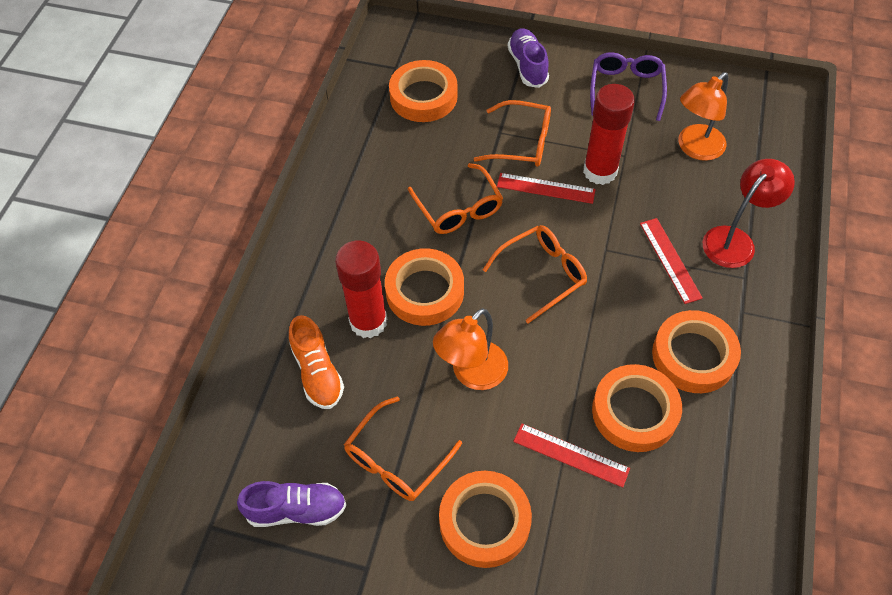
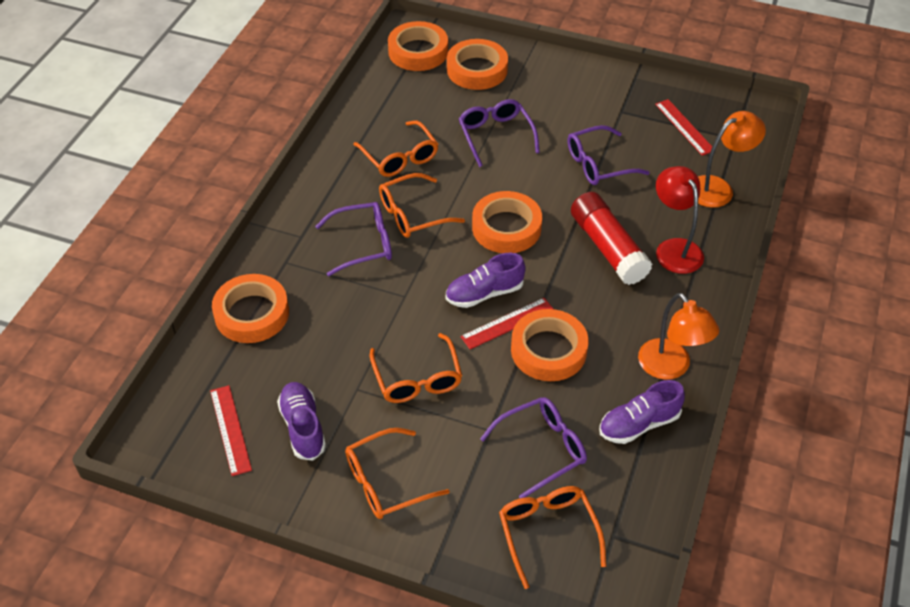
orange glasses: [344,396,462,501] [408,163,503,234] [474,100,551,167] [483,225,587,323] = 4 -> [345,428,450,519] [353,121,438,177] [370,333,462,403] [379,173,465,238] [499,486,606,589] = 5
orange shoe: [289,315,344,409] = 1 -> none = 0
purple glasses: [590,52,667,121] = 1 -> [315,202,392,276] [459,99,540,167] [480,397,587,498] [568,125,650,185] = 4
purple shoe: [237,481,347,527] [508,28,549,88] = 2 -> [277,382,326,460] [446,252,526,308] [599,380,685,444] = 3
red glue stick: [335,240,387,338] [583,84,635,185] = 2 -> [571,192,652,285] = 1

